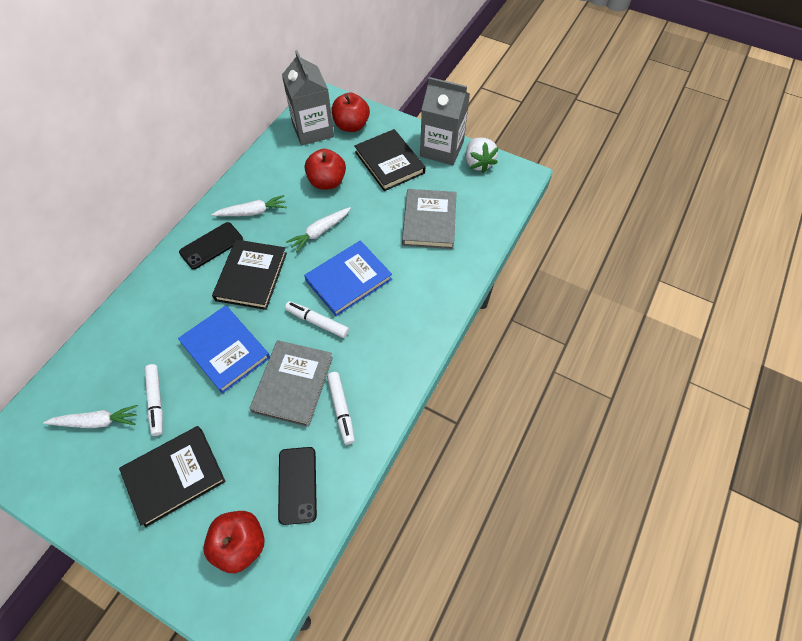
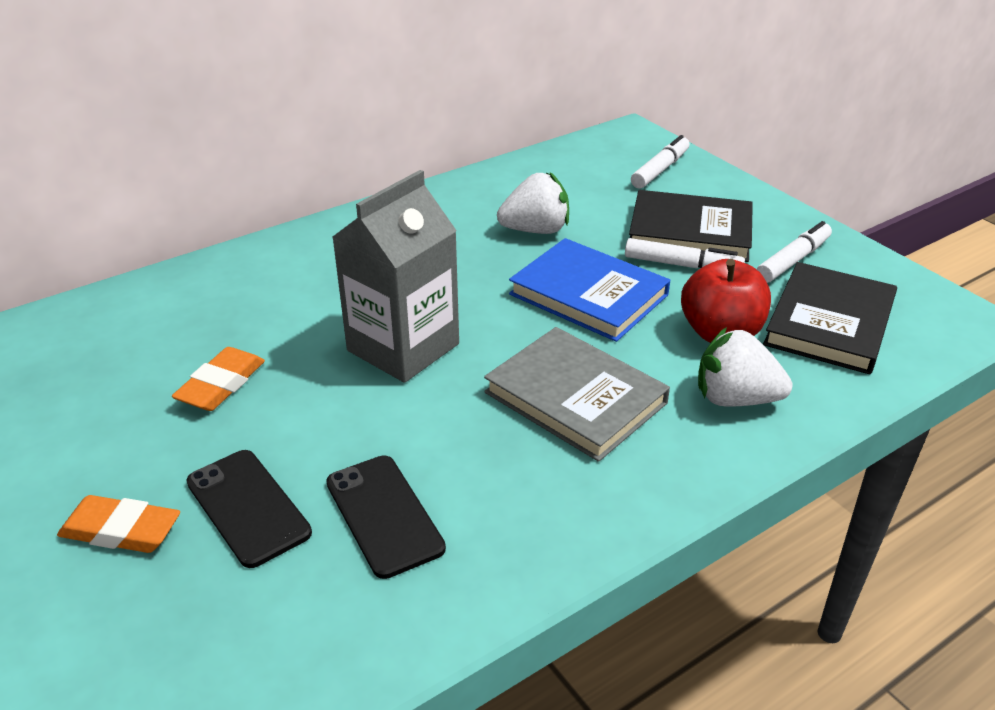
black book: [119,426,226,527] [212,240,287,310] [354,129,425,191] = 3 -> [629,190,753,262] [763,262,897,374] = 2
blue book: [178,305,270,394] [304,240,392,316] = 2 -> [509,238,670,342] = 1
grey book: [250,340,333,427] [402,189,457,249] = 2 -> [484,327,670,462] = 1
grey carton: [282,50,334,146] [420,77,470,165] = 2 -> [332,170,459,383] = 1
orange eraser: none = 0 -> [57,495,180,553] [172,347,265,411] = 2
red apple: [203,511,265,573] [305,149,346,190] [331,92,370,132] = 3 -> [681,259,771,343] = 1
white carrot: [43,405,138,428] [212,195,287,216] [286,207,351,253] = 3 -> none = 0
white strawberry: [466,138,499,173] = 1 -> [497,172,569,234] [698,327,793,407] = 2

